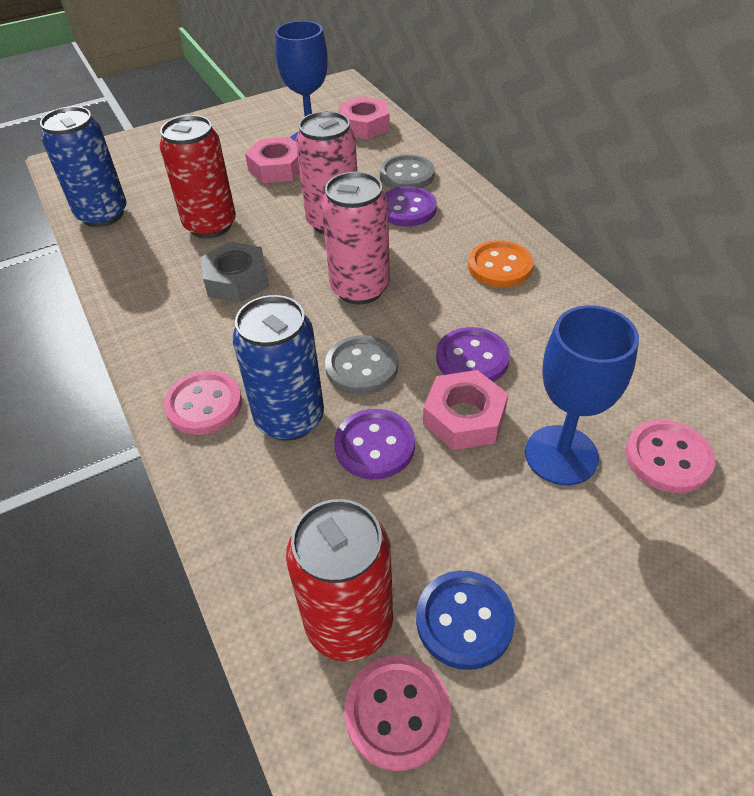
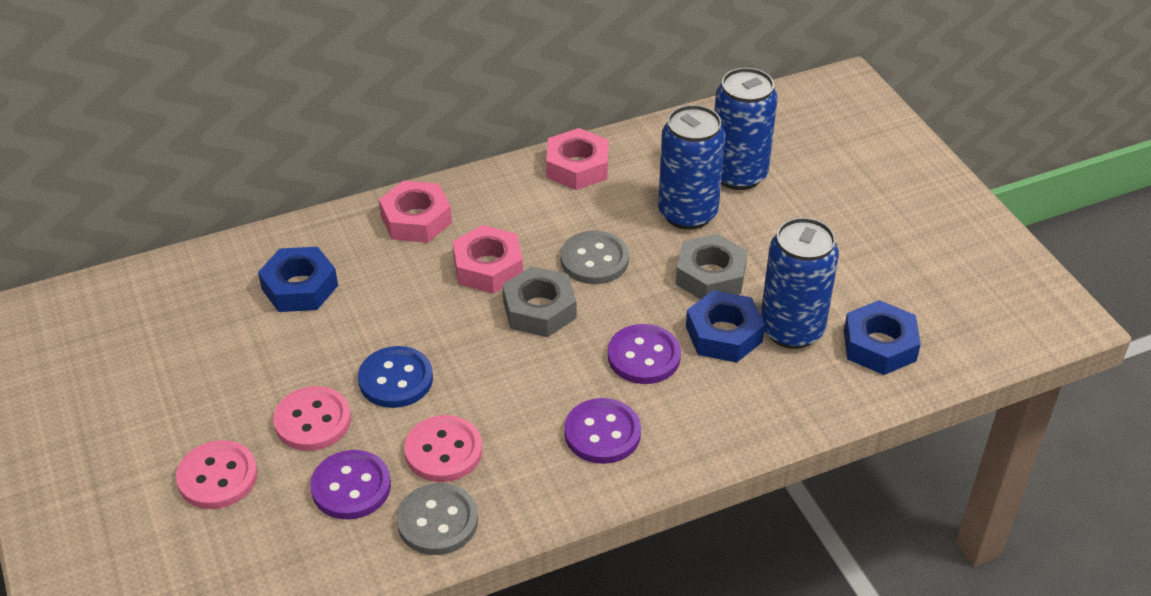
blue can: [40,106,127,227] [232,295,324,441] = 2 -> [658,105,725,230] [714,68,778,190] [761,217,839,349] = 3
blue goblet: [275,21,328,142] [525,305,639,485] = 2 -> none = 0
blue nut: none = 0 -> [258,247,338,312] [686,290,765,363] [844,300,921,375] = 3
grey nut: [201,242,269,303] = 1 -> [502,266,576,337] [676,234,748,299] = 2
orange button: [468,240,534,287] = 1 -> none = 0
pink can: [296,111,357,234] [321,172,390,305] = 2 -> none = 0
red can: [160,115,236,238] [286,499,393,661] = 2 -> none = 0

